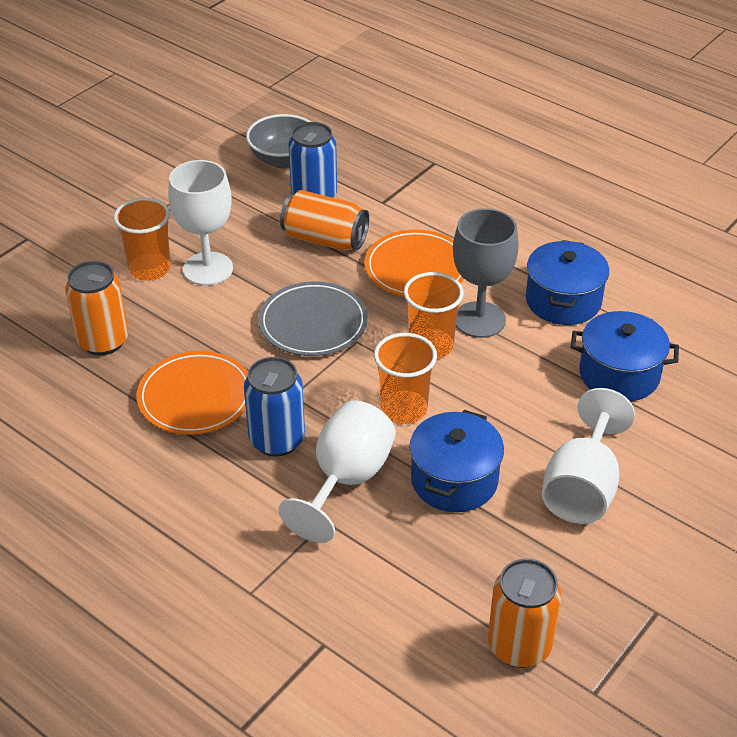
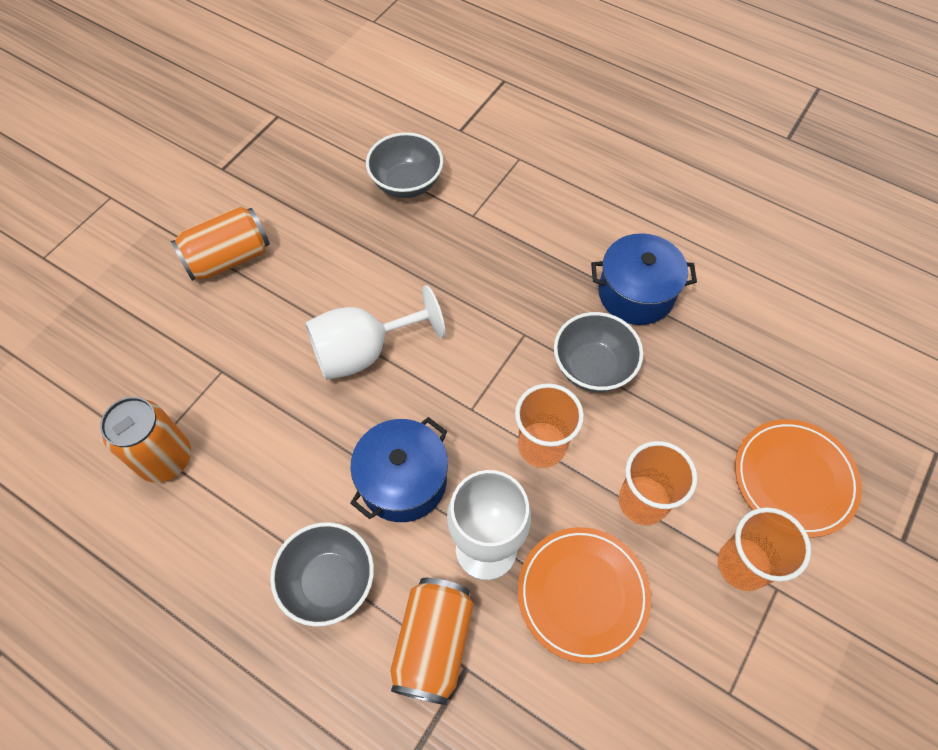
blue can: [244,357,305,457] [288,122,337,198] = 2 -> none = 0
blue pot: [410,410,504,512] [526,240,609,325] [570,311,679,401] = 3 -> [350,417,448,522] [591,233,697,325] = 2
grey bowl: [246,114,311,168] = 1 -> [270,522,374,627] [366,132,443,198] [554,312,643,392] = 3
grey goblet: [453,208,519,338] = 1 -> none = 0
grey plate: [258,281,368,356] = 1 -> none = 0
white goblet: [168,160,233,286] [278,400,396,543] [542,388,635,524] = 3 -> [305,285,445,380] [447,470,531,580] = 2

